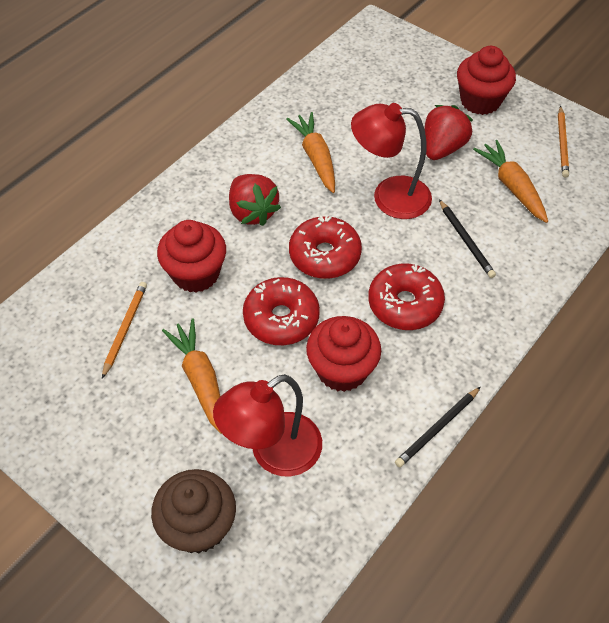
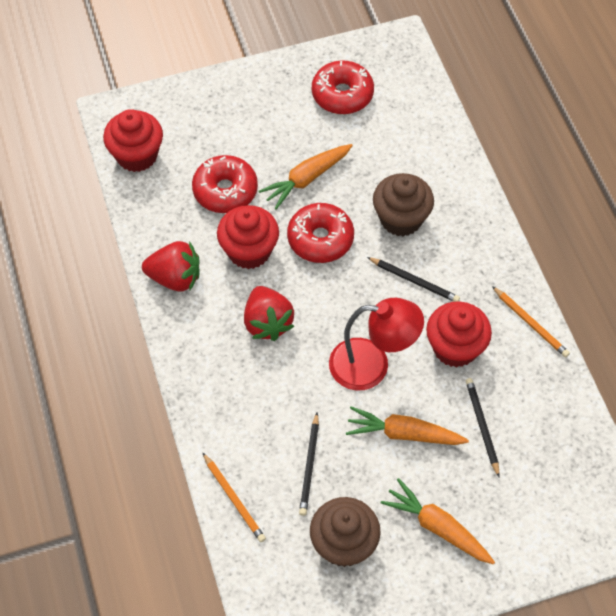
black pencil: [395,387,481,468] [439,199,496,278] = 2 -> [299,413,319,516] [367,257,460,302] [466,378,500,477] = 3
brown cupcake: [151,469,236,553] = 1 -> [310,497,381,567] [373,173,434,236] = 2
red lamp: [213,374,322,476] [351,103,432,219] = 2 -> [329,298,424,391] = 1

